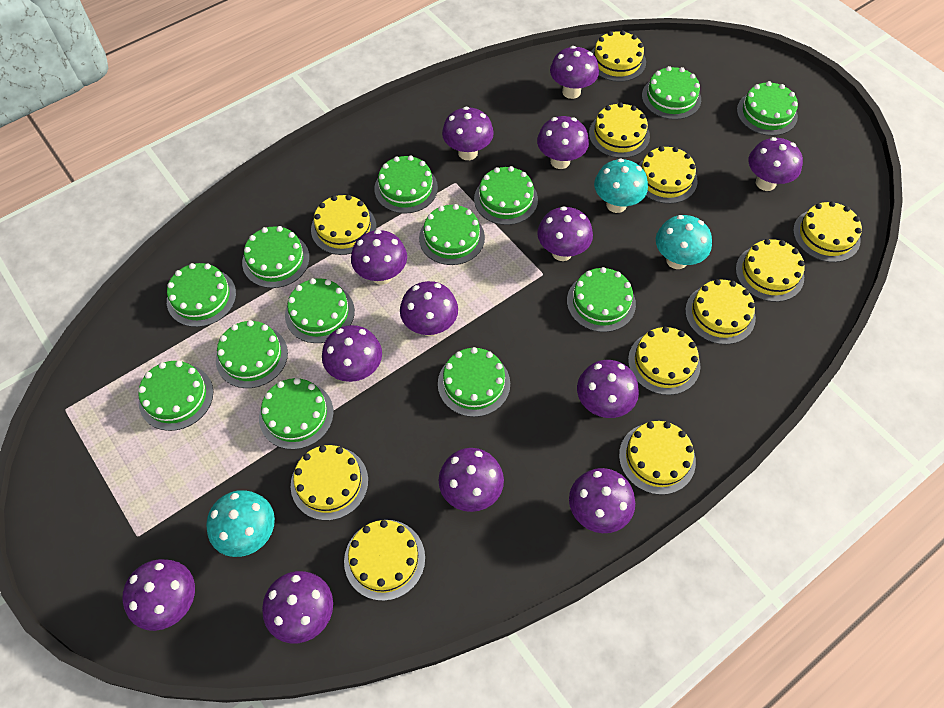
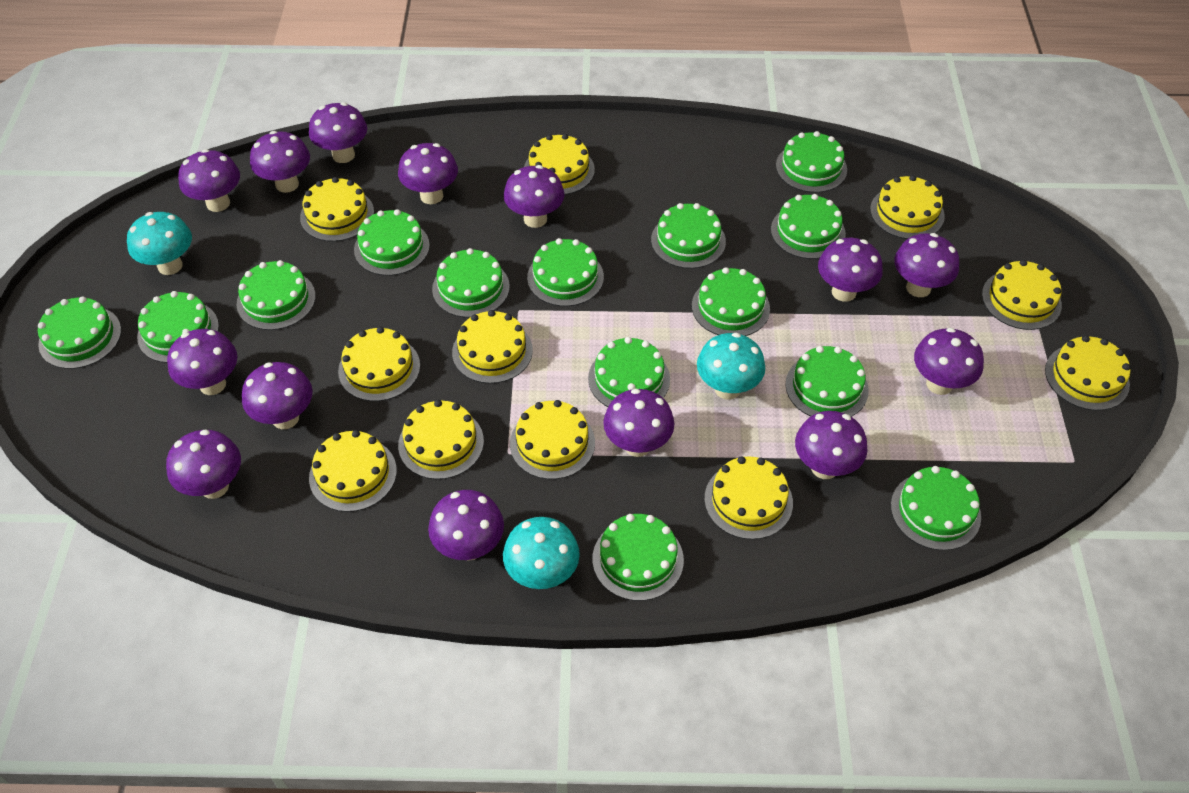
green cake: [138,361,213,431] [167,263,236,327] [216,320,288,388] [242,226,310,288] [259,378,334,450] [285,278,355,343] [374,155,438,214] [419,204,485,265] [438,347,510,417] [474,166,538,225] [567,267,636,332] [642,66,701,120] [737,81,798,136] = 13 -> [38,296,121,369] [137,291,219,363] [236,260,316,330] [354,209,430,276] [432,248,510,318] [527,238,604,306] [588,337,670,407] [592,514,684,601] [651,203,726,269] [692,267,770,336] [771,194,846,259] [776,131,847,193] [785,346,869,417] [891,466,981,550] = 14
purple mushroom: [122,559,195,631] [262,571,333,643] [322,325,382,382] [351,230,407,285] [400,281,458,336] [439,448,504,512] [442,107,494,160] [537,116,589,169] [537,206,593,261] [550,46,599,99] [569,468,635,533] [577,360,639,418] [748,137,803,191] = 13 -> [166,430,241,499] [167,329,237,395] [178,149,240,212] [242,362,313,429] [250,131,310,193] [309,102,367,163] [398,143,458,204] [428,490,504,561] [504,165,564,228] [603,389,674,457] [795,411,867,479] [818,238,883,302] [894,233,959,297] [914,328,984,395] = 14

